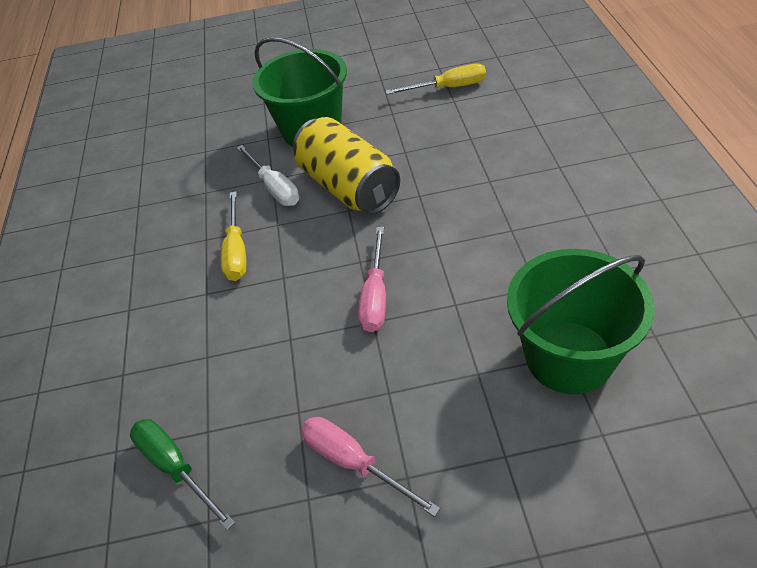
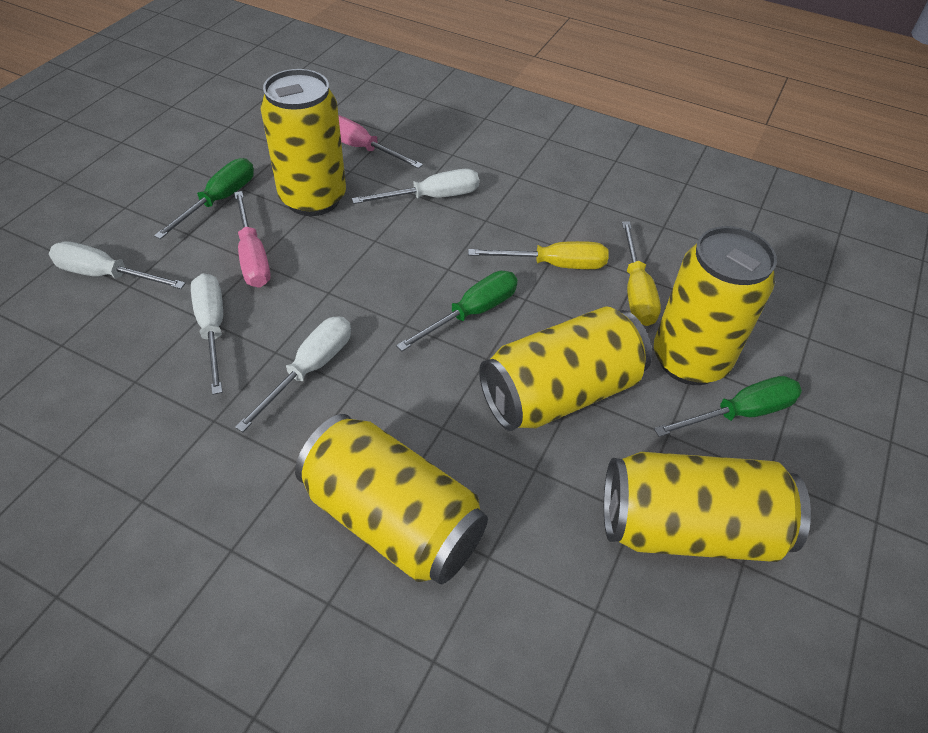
green bucket: [252,37,347,147] [507,249,655,394] = 2 -> none = 0
green screwdriver: [130,419,235,530] = 1 -> [154,158,254,239] [396,271,518,351] [654,376,802,437] = 3
white screwdriver: [237,145,299,206] = 1 -> [49,242,186,289] [191,273,223,395] [235,317,351,432] [352,169,479,204] = 4
yellow can: [293,117,400,215] = 1 -> [261,69,346,216] [295,414,488,584] [479,307,652,431] [604,452,811,562] [654,226,777,385] = 5

